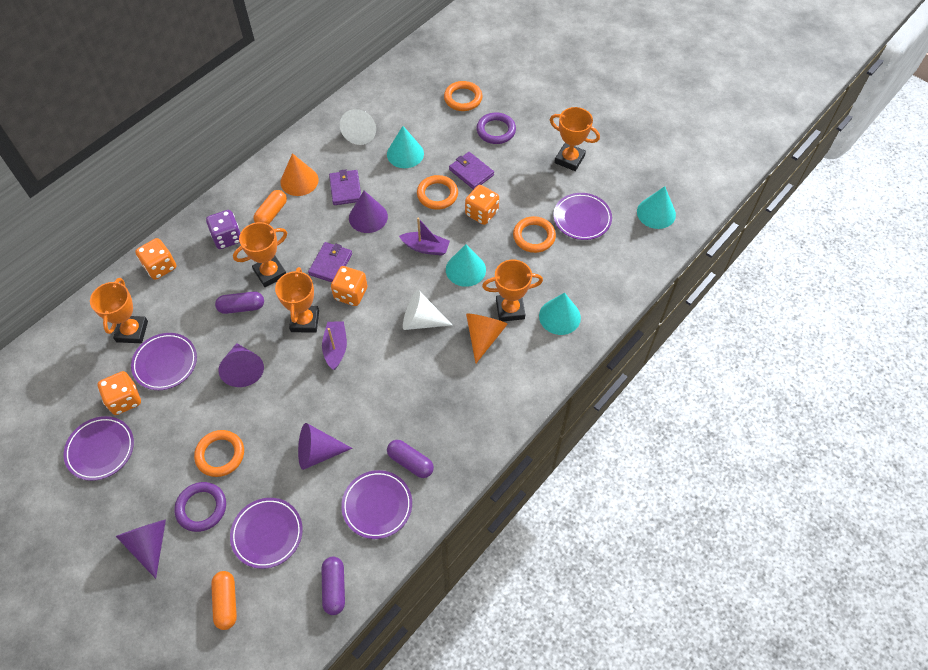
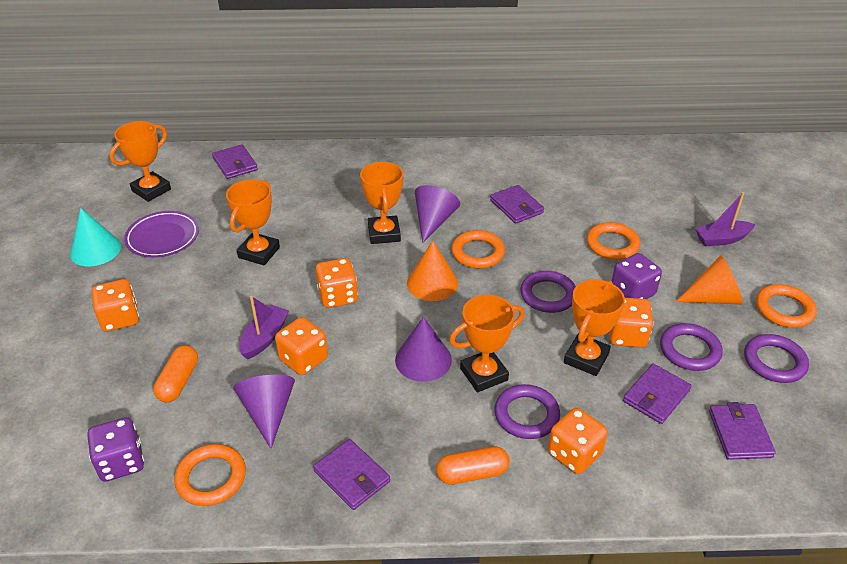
orange dice: [98,371,141,415] [135,238,176,280] [331,266,367,306] [465,185,499,225] = 4 -> [92,279,139,332] [275,317,328,375] [316,258,358,308] [548,408,608,474] [609,297,654,348] = 5
purple capsule: [215,292,264,314] [322,557,345,615] [387,440,434,478] = 3 -> none = 0
purple cone: [116,519,166,579] [218,343,264,387] [298,423,352,470] [349,191,388,233] = 4 -> [233,375,295,449] [395,317,452,382] [415,185,460,243] = 3
purple dice: [206,210,241,249] = 1 -> [87,417,144,482] [612,253,662,299] = 2
purple plate: [64,416,134,481] [131,333,197,390] [230,498,303,569] [341,470,412,539] [553,193,612,240] = 5 -> [124,211,199,258] = 1
purple ring: [174,482,226,532] [477,112,516,144] = 2 -> [494,384,560,439] [520,271,576,313] [660,323,722,371] [744,334,809,383] = 4
purple wallet: [308,242,352,282] [329,169,361,205] [449,152,494,190] = 3 -> [212,144,258,179] [313,439,390,510] [490,185,544,224] [623,364,692,424] [709,402,776,460] = 5
turquoise cone: [387,126,424,168] [446,244,486,287] [539,293,581,335] [637,186,676,229] = 4 -> [70,208,121,266] = 1
white cone: [340,109,376,145] [403,290,452,330] = 2 -> none = 0

